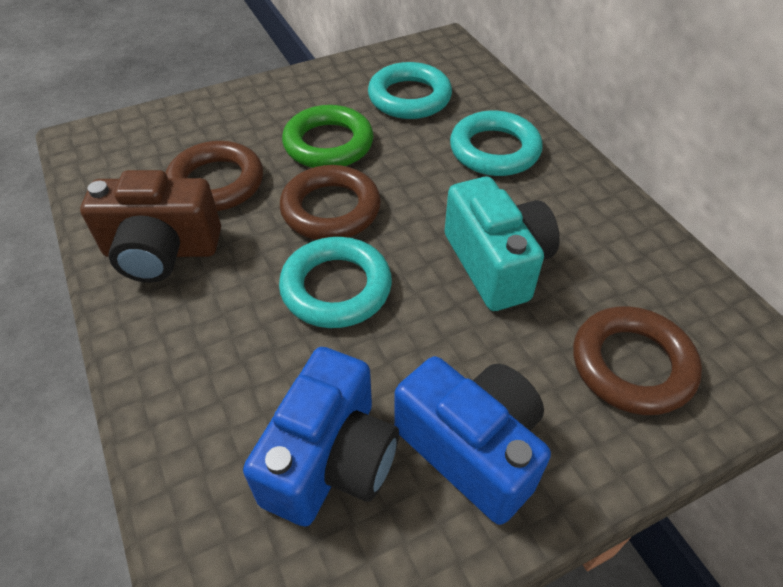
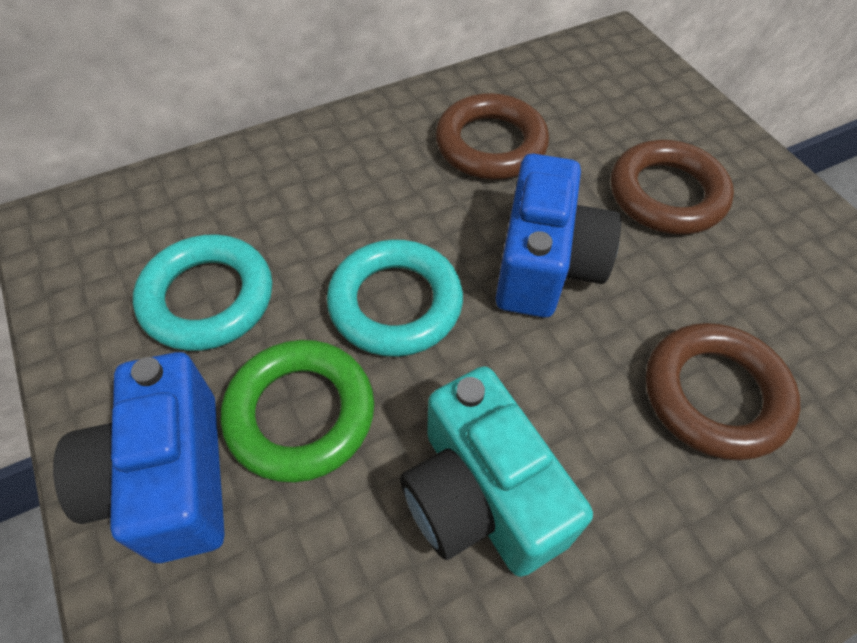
brown camera: [80,170,221,283] = 1 -> none = 0
turquoise ring: [279,237,392,328] [368,62,452,119] [450,111,543,176] = 3 -> [133,234,272,351] [327,239,463,357] = 2

